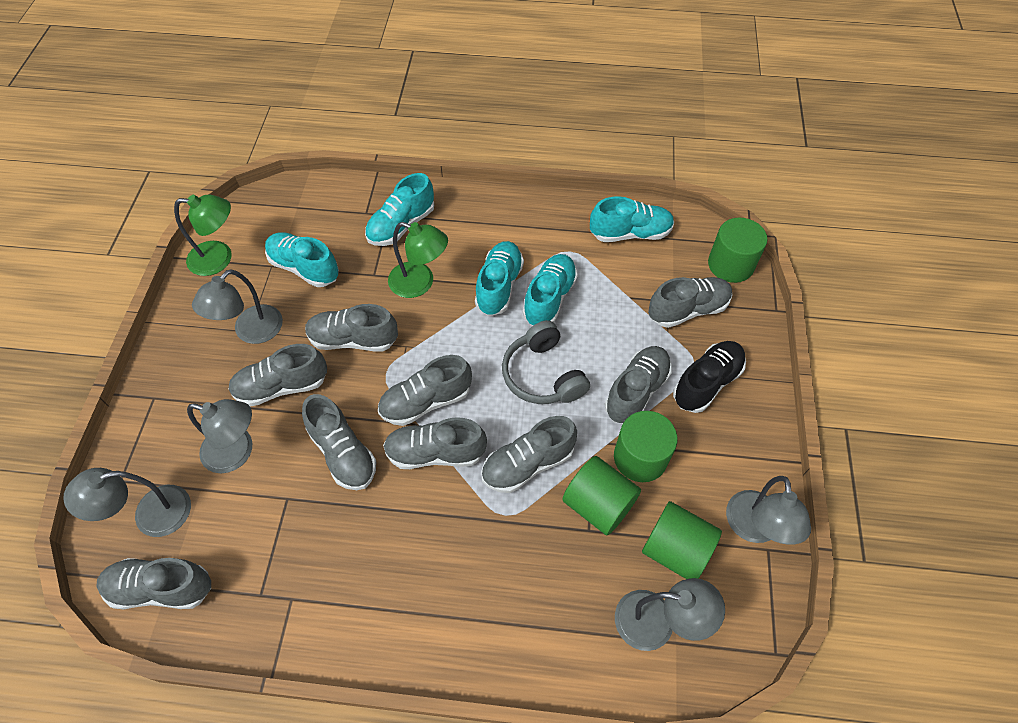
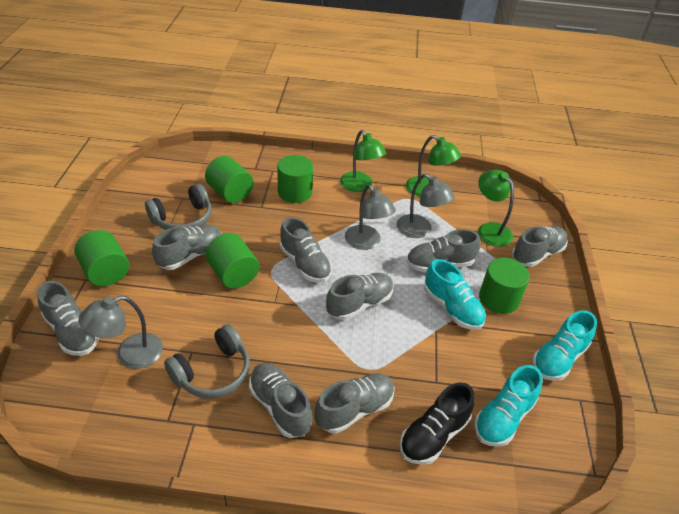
green cylinder: [562,456,641,535] [614,411,678,482] [642,501,722,579] [708,218,767,283] = 4 -> [74,230,129,286] [205,156,254,203] [206,233,259,289] [277,155,313,203] [479,258,530,314] = 5
green lamp: [174,195,232,276] [388,222,448,298] = 2 -> [340,130,386,192] [406,135,461,197] [478,170,514,247] = 3
grey headphones: [502,320,590,404] = 1 -> [145,184,212,230] [164,324,250,398] = 2
grey lamp: [63,468,191,537] [187,399,252,473] [192,269,283,344] [615,578,725,651] [726,476,811,545] = 5 -> [79,296,163,369] [345,184,396,250] [397,174,455,238] = 3
grey shoe: [96,558,211,609] [228,344,327,407] [302,394,377,490] [305,304,398,351] [378,355,472,426] [383,417,487,469] [481,416,577,493] [605,346,672,423] [648,277,732,328] = 9 -> [37,281,99,356] [152,225,222,270] [249,363,313,438] [280,217,332,283] [315,374,395,434] [326,273,394,320] [406,229,481,272] [512,226,568,267] = 8
turquoise shoe: [265,232,339,287] [365,173,434,246] [475,241,524,316] [523,254,578,326] [590,196,674,242] = 5 -> [424,259,486,330] [474,365,543,447] [532,310,597,381] = 3

